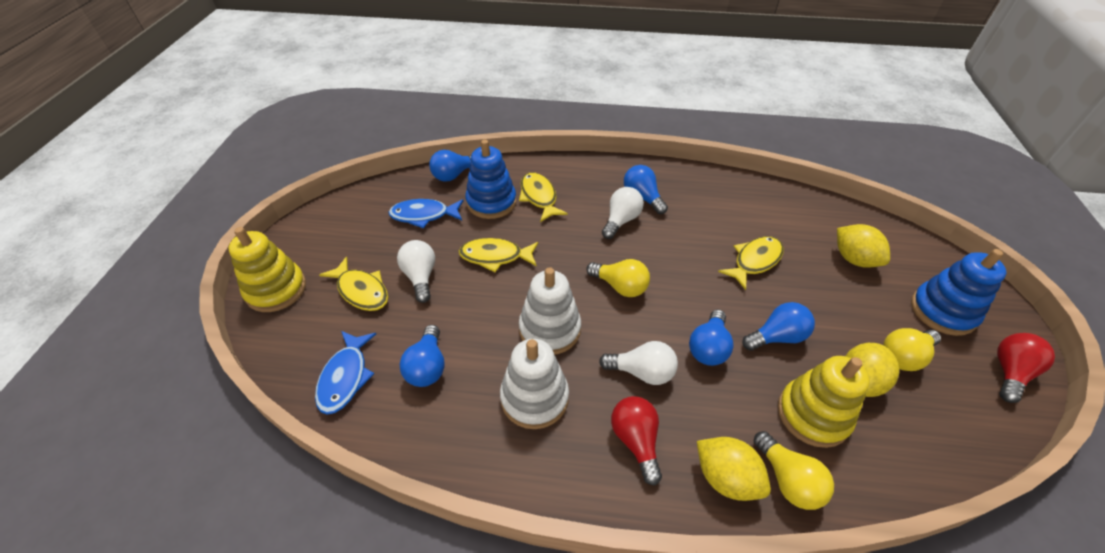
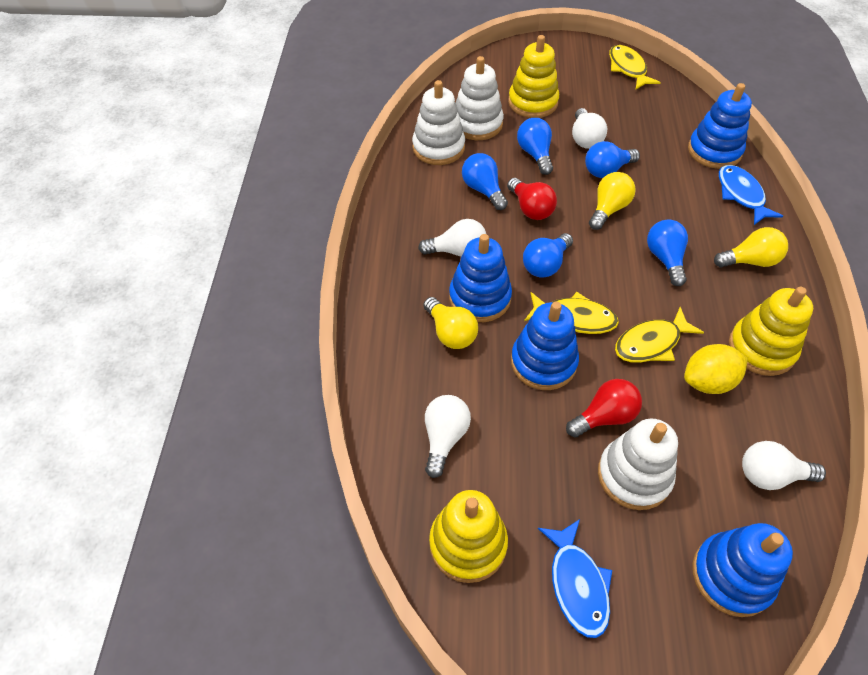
blue stacking toy: [465,140,516,219] [911,249,1007,336] = 2 -> [449,234,512,322] [511,302,579,390] [688,83,752,169] [692,523,793,617] = 4
white light bulb: [397,240,435,303] [599,341,678,385] [602,187,644,239] = 3 -> [418,219,486,257] [425,395,471,478] [572,108,607,149] [742,441,826,490] = 4
white stacking toy: [500,339,569,429] [519,267,581,355] = 2 -> [412,80,465,165] [455,56,504,140] [598,419,678,510] = 3
yellow fish: [319,257,388,311] [459,238,538,272] [519,172,568,222] [718,236,784,290] = 4 -> [524,292,619,334] [609,45,661,90] [615,307,704,363] = 3
yellow lemon: [697,437,771,501] [837,224,890,268] [846,343,899,397] = 3 -> [684,344,748,394] = 1
yellow stacking toy: [229,227,306,312] [778,356,870,448] = 2 -> [429,490,508,583] [508,35,559,118] [729,287,813,376] = 3

